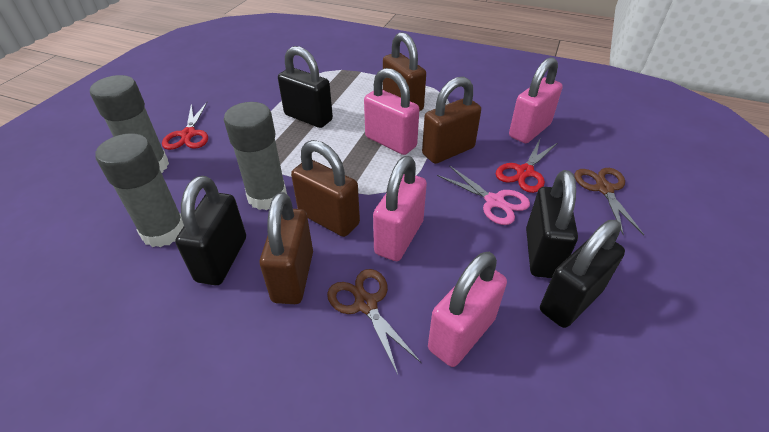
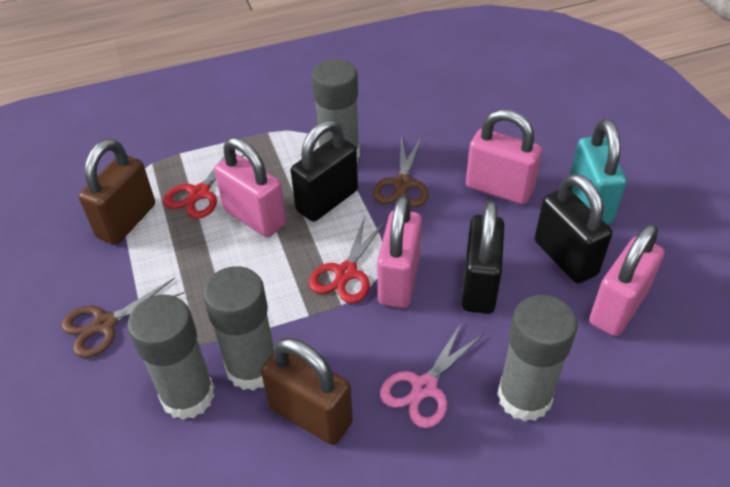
black padlock: [175,176,246,285] [278,46,333,128] [526,170,578,278] [540,220,625,328] = 4 -> [291,120,358,222] [461,200,504,314] [535,174,612,283] = 3
brown padlock: [260,192,313,304] [291,140,360,237] [383,32,426,111] [422,77,481,164] = 4 -> [79,139,155,245] [261,338,353,445] = 2
grey glue stick: [90,75,169,173] [96,133,184,247] [224,102,287,210] = 3 -> [128,295,215,420] [203,266,274,390] [312,59,360,162] [497,295,577,422] = 4
turquoise padlock: none = 0 -> [570,119,626,224] = 1

